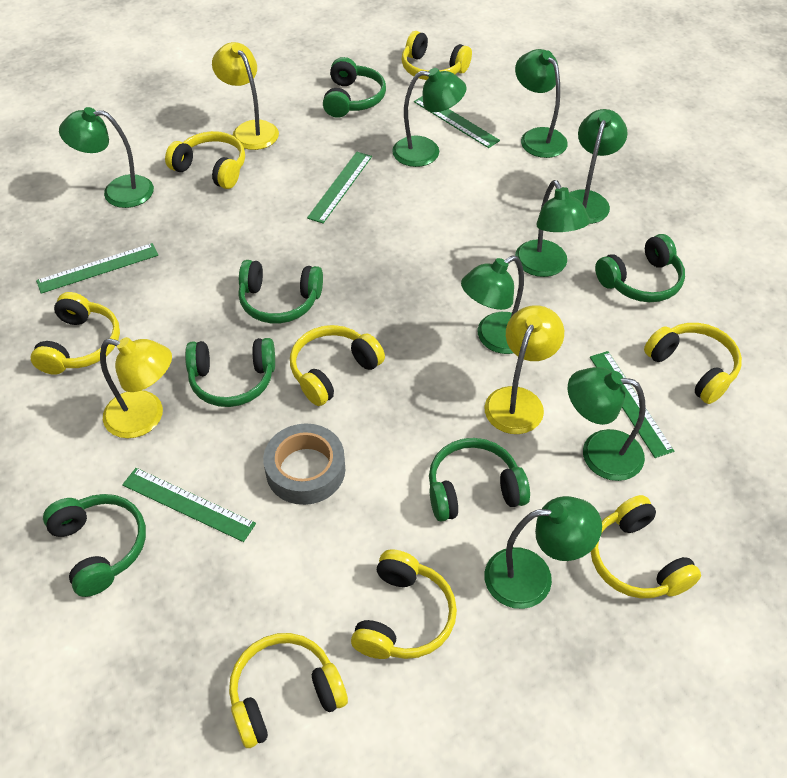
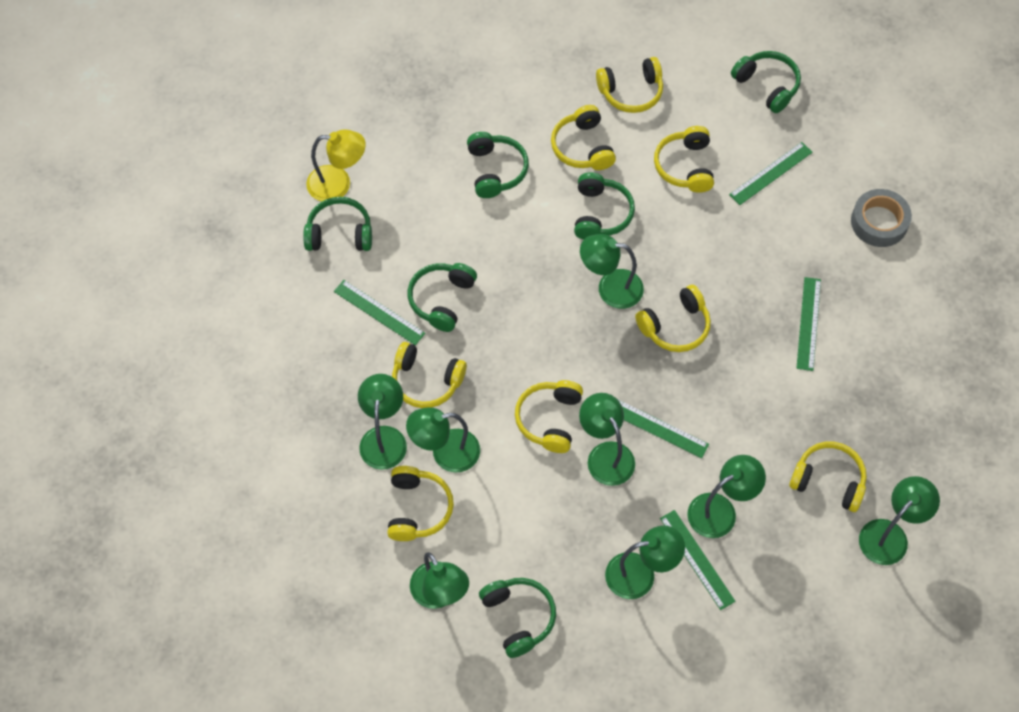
yellow lamp: [100,337,172,438] [212,42,279,150] [485,305,564,434] = 3 -> [306,129,366,202] = 1

